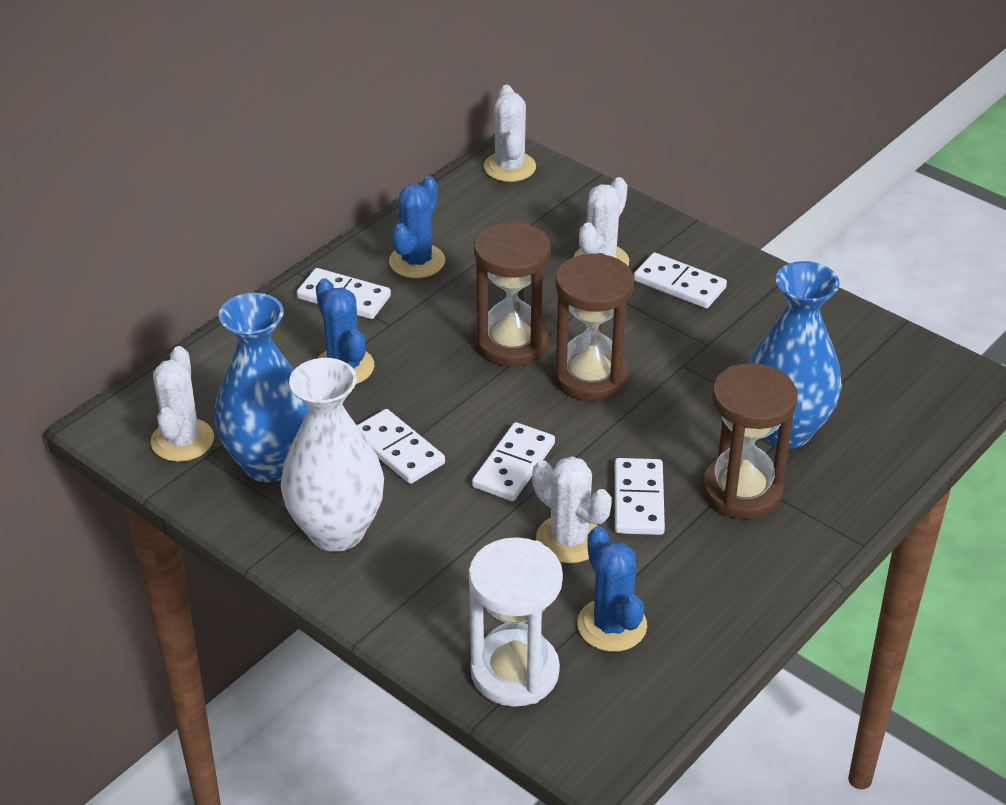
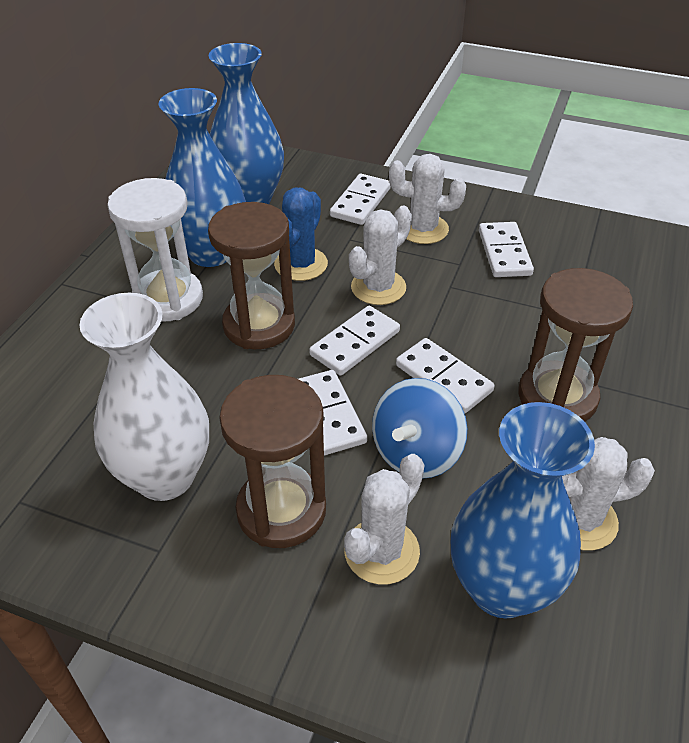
blue cactus: [316,278,374,384] [389,176,445,278] [577,526,647,652] = 3 -> [274,188,328,281] = 1
blue spinning top: none = 0 -> [372,378,467,479] = 1
blue vase: [214,293,308,482] [748,261,842,449] = 2 -> [158,88,246,267] [209,43,284,204] [451,402,595,618] = 3

